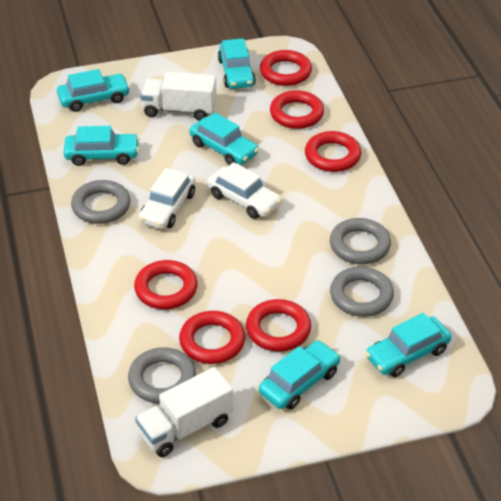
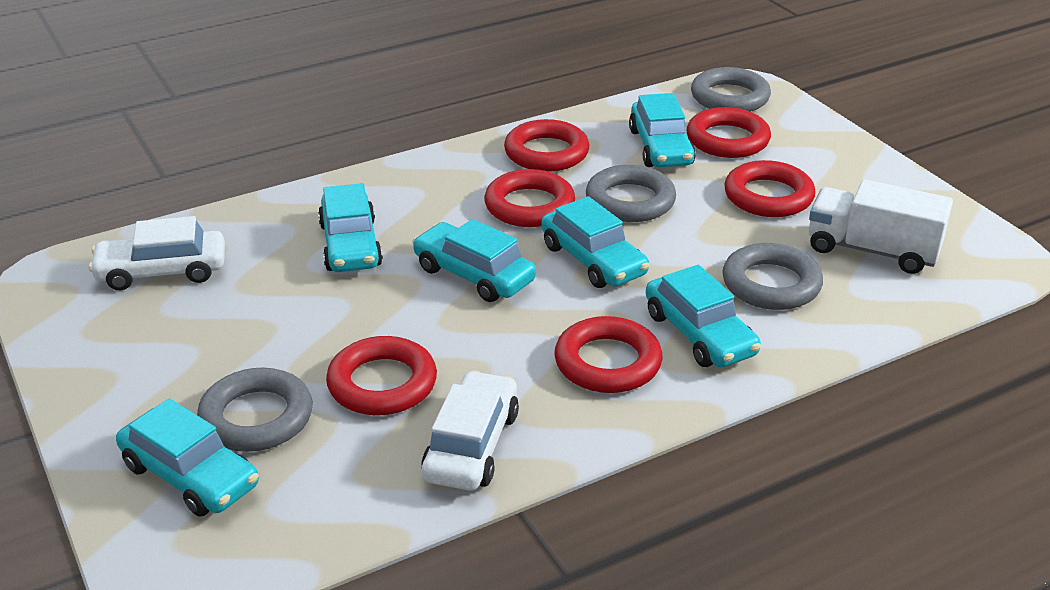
white truck: [135,367,234,457] [140,72,217,121] = 2 -> [809,179,953,274] = 1

